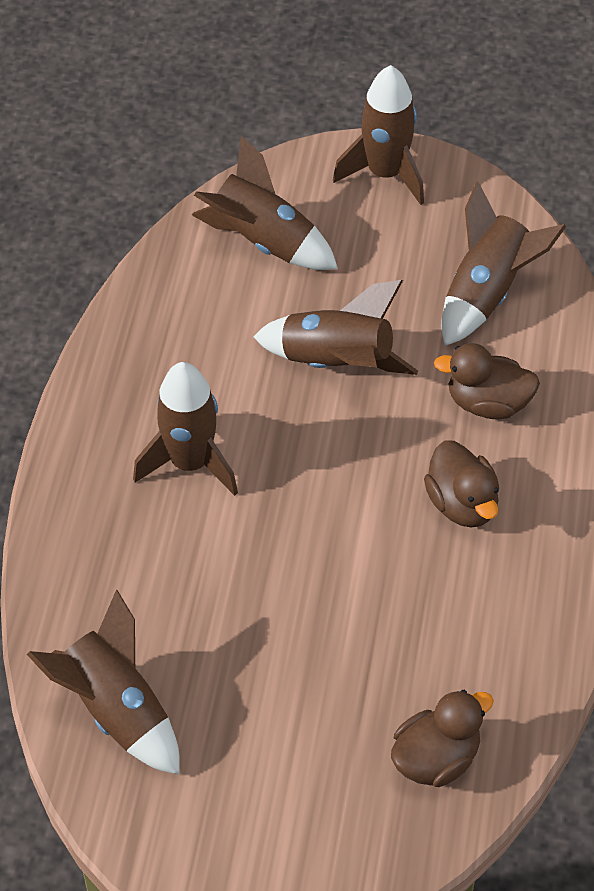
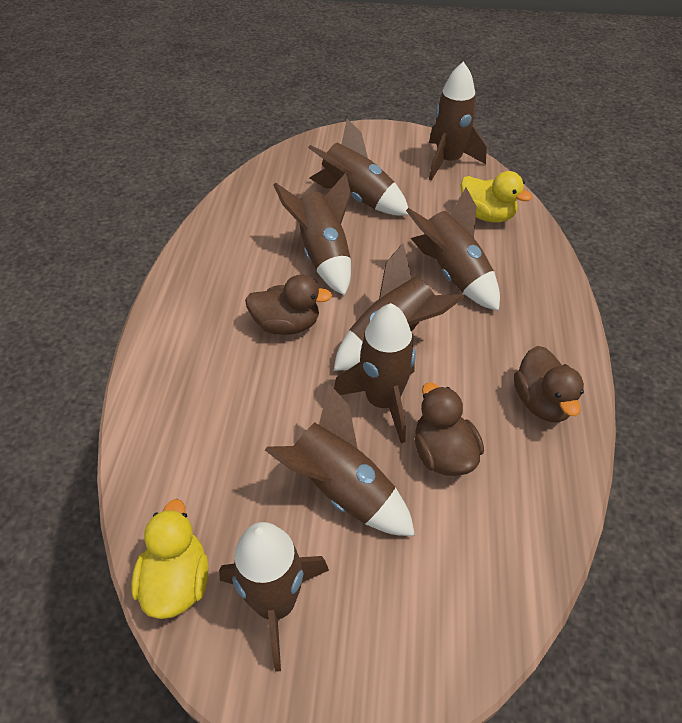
brown rocket: [27,590,180,775] [133,362,238,496] [192,136,338,270] [253,280,418,375] [333,65,424,205] [441,182,566,346] = 6 -> [219,522,329,672] [265,383,415,536] [273,173,351,296] [308,119,409,216] [334,243,465,371] [334,303,416,443] [406,188,500,311] [429,61,487,181] = 8
yellow duck: none = 0 -> [131,499,209,619] [460,171,532,222] = 2

